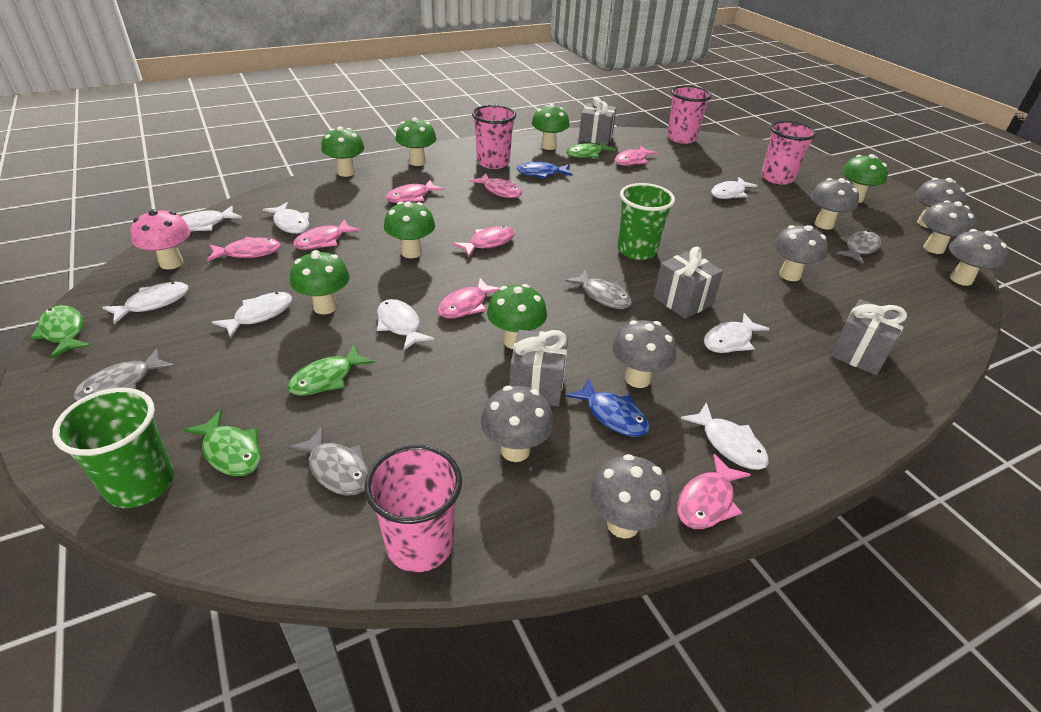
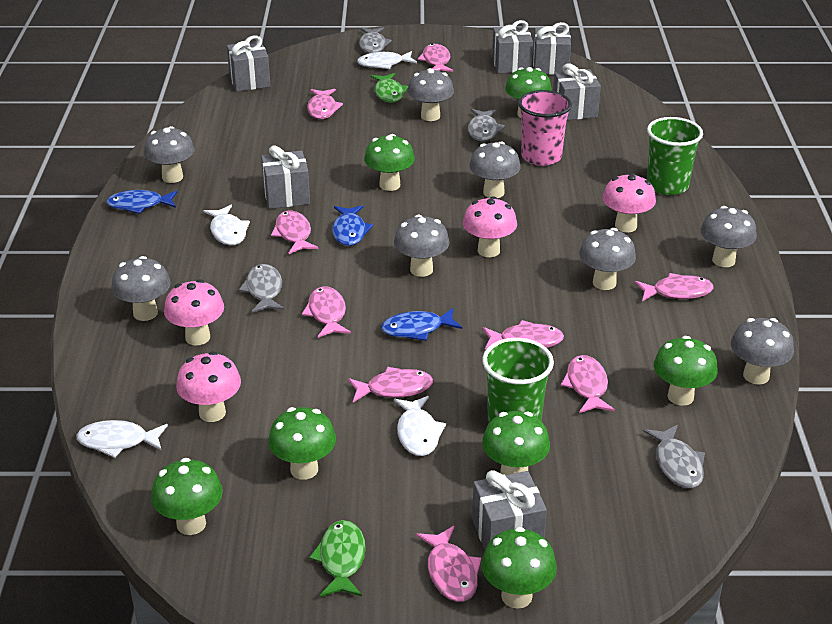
blue fish: [517,162,572,179] [565,378,649,437] = 2 -> [106,190,177,214] [332,205,373,246] [381,308,462,341] = 3
green fish: [30,305,91,359] [184,410,261,476] [287,345,375,396] [566,142,616,158] = 4 -> [309,520,366,597] [371,73,408,103] = 2
grey gift: [509,330,568,407] [579,96,617,145] [653,247,723,319] [830,299,907,375] = 4 -> [227,36,271,92] [261,145,310,209] [472,470,547,550] [492,20,533,74] [533,22,571,75] [553,63,601,120] = 6
pink cup: [364,445,462,572] [472,105,516,169] [667,86,712,144] [761,121,816,185] = 4 -> [518,90,572,166] = 1
pink fish: [207,237,281,262] [293,219,360,250] [386,180,444,203] [438,278,500,319] [453,226,515,257] [470,174,522,198] [615,146,658,166] [677,454,751,529] = 8 -> [271,211,318,254] [302,286,351,338] [307,89,343,119] [348,367,433,402] [416,526,481,602] [418,44,453,72] [483,320,564,349] [561,355,615,413] [635,273,714,301] = 9
pink mushroom: [130,209,191,270] = 1 -> [164,280,224,346] [176,351,241,422] [463,196,517,257] [602,173,656,232] = 4
white fish: [102,282,189,324] [182,206,242,232] [212,292,292,338] [263,202,309,234] [377,299,434,350] [681,402,769,470] [704,313,769,353] [711,177,758,199] = 8 -> [77,420,168,458] [203,205,250,245] [357,51,417,69] [394,396,446,456] = 4

